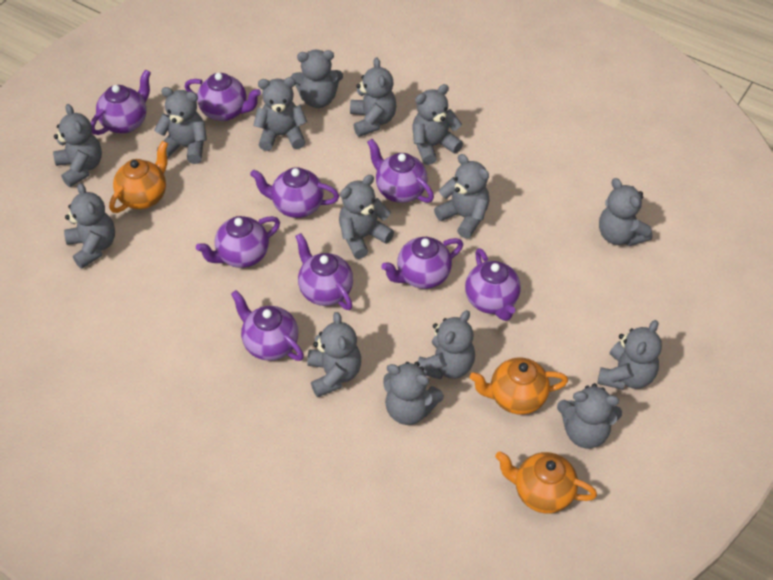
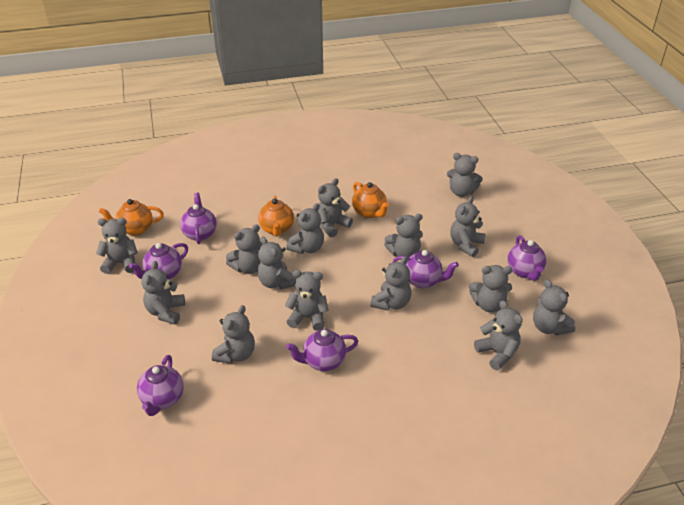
purple teapot: [91,70,151,135] [185,73,261,121] [196,216,280,268] [231,290,304,361] [250,167,339,218] [295,233,353,310] [367,139,434,203] [381,237,463,289] [465,248,521,321] = 9 -> [129,243,188,280] [137,355,184,416] [180,193,217,244] [286,329,358,371] [392,250,459,288] [507,235,547,281] = 6

